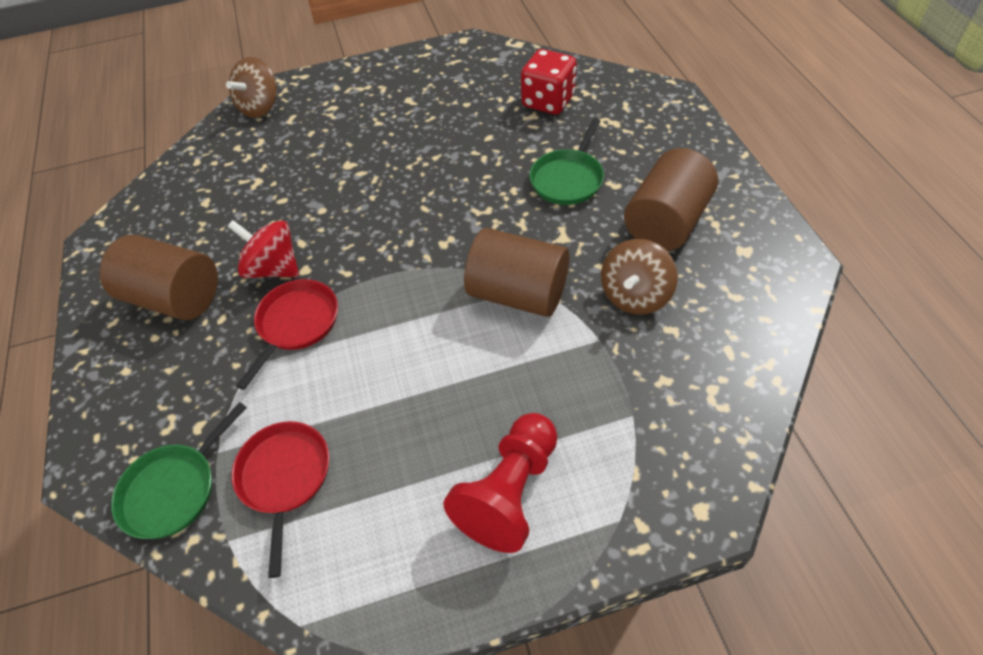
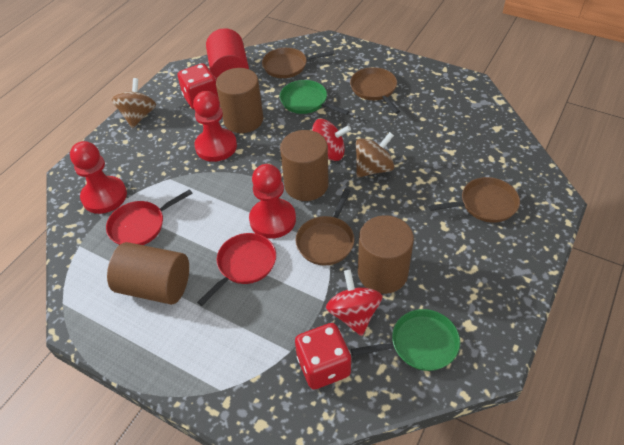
brown cylinder: [100,234,218,320] [464,228,569,317] [624,148,718,251] = 3 -> [107,242,189,305] [216,68,263,133] [280,130,329,201] [358,215,414,294] = 4
brown pan: none = 0 -> [262,48,335,78] [296,188,355,266] [350,67,400,114] [429,177,520,223] = 4
red cylinder: none = 0 -> [206,28,249,80] = 1
red dice: [521,49,577,115] = 1 -> [178,63,219,110] [295,323,351,390] = 2
red pawn: [443,413,557,553] = 1 -> [70,141,127,214] [193,91,237,162] [249,164,296,239] = 3
red spinning top: [227,220,299,278] = 1 -> [312,119,351,161] [326,270,383,336] = 2

